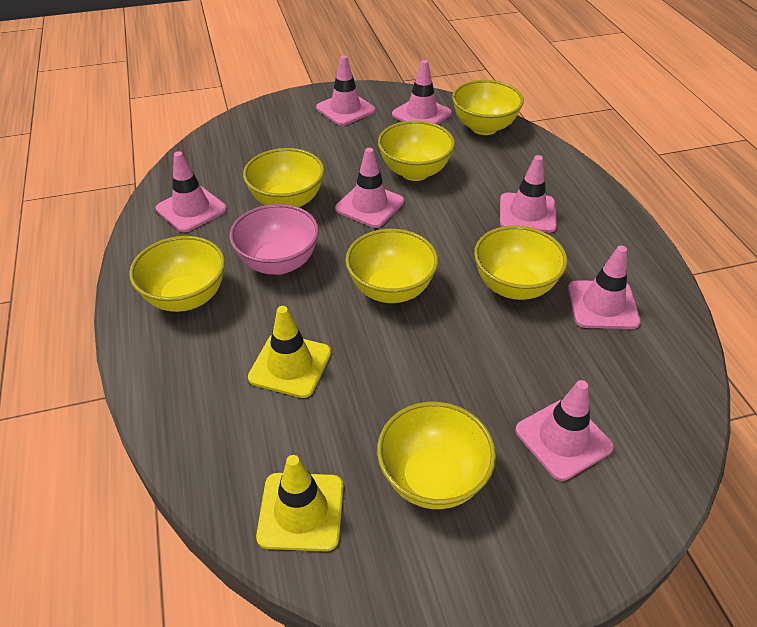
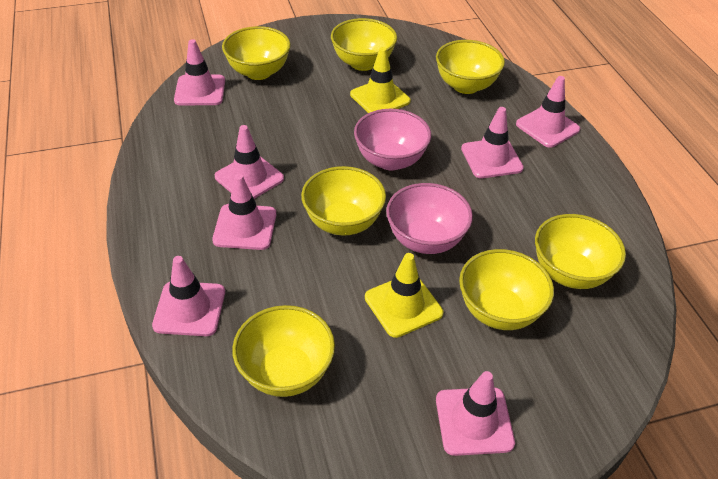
pink bowl: [229,204,319,275] = 1 -> [354,109,431,170] [386,183,473,254] = 2

